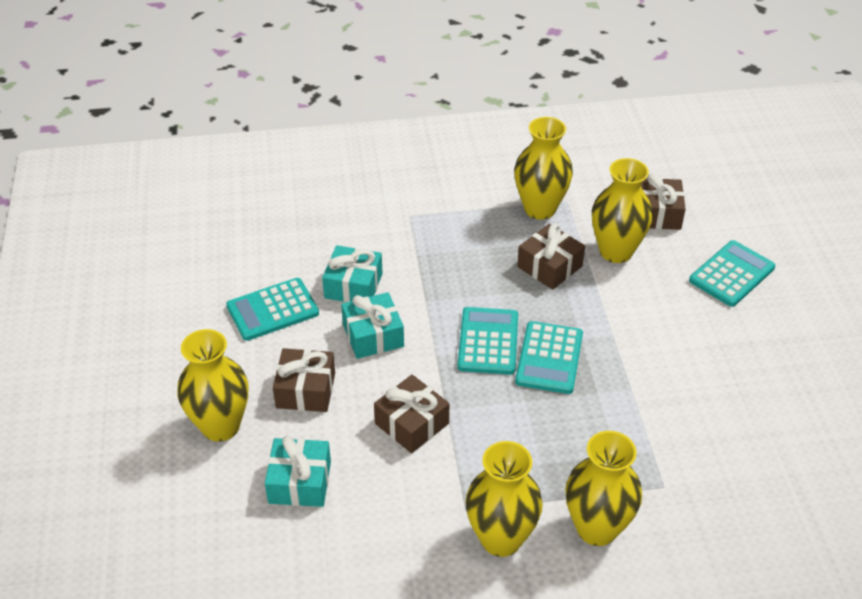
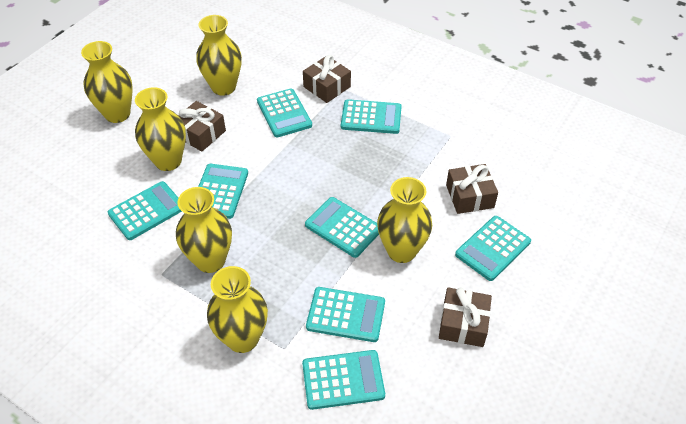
turquoise calculator: [226,278,319,341] [458,307,518,375] [515,321,583,394] [689,240,775,307] = 4 -> [108,181,182,240] [198,164,248,219] [257,88,312,138] [302,350,385,410] [305,197,379,258] [306,287,385,342] [341,99,402,134] [455,216,531,281] = 8
turquoise gift: [265,436,331,507] [322,245,383,302] [341,292,404,359] = 3 -> none = 0
yellow vase: [177,329,248,442] [466,441,543,557] [514,117,573,220] [565,431,642,546] [592,158,653,263] = 5 -> [81,41,133,123] [135,87,186,171] [176,187,232,273] [196,15,242,96] [207,266,268,353] [377,177,432,263] = 6

